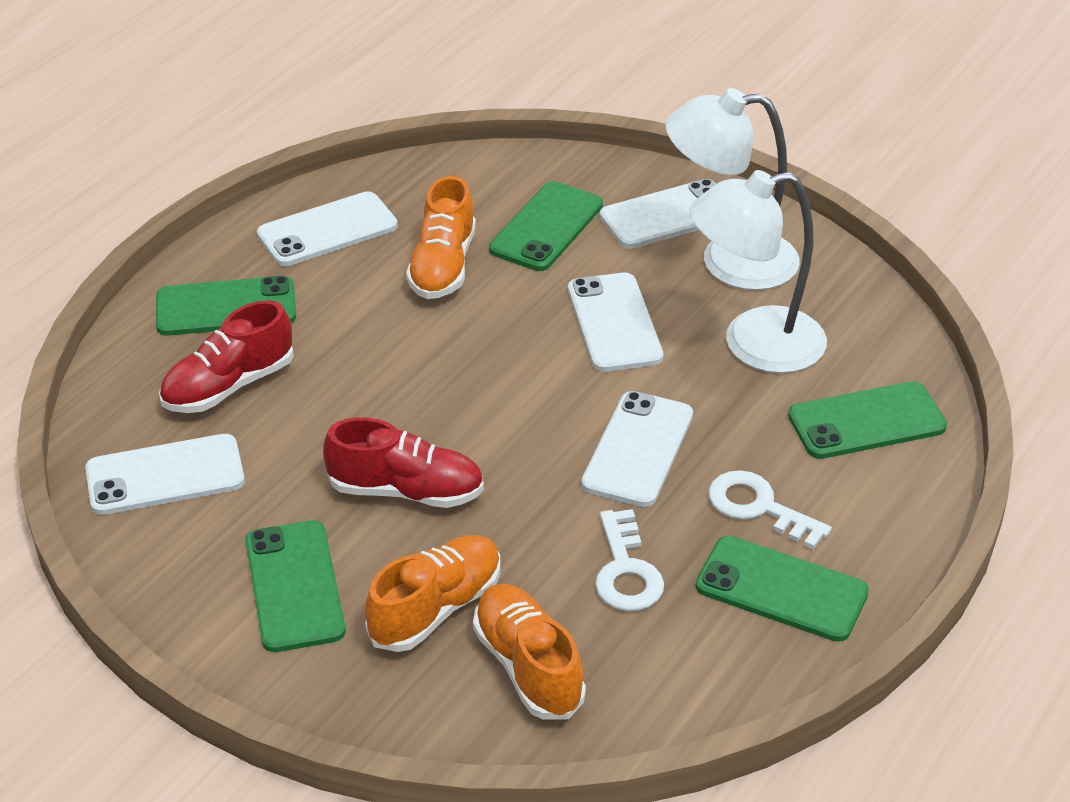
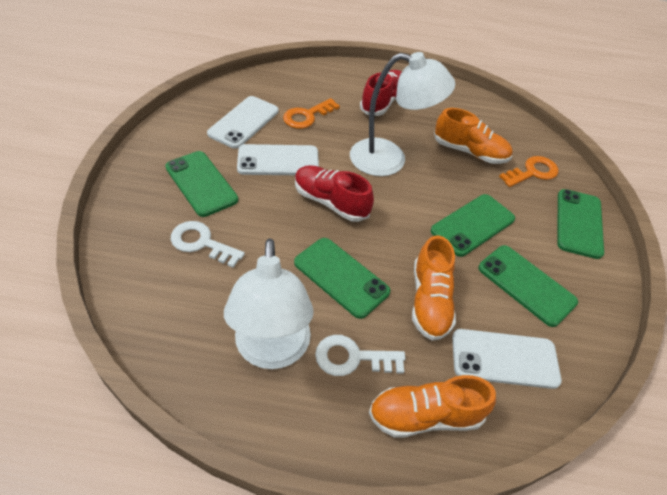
orange key: none = 0 -> [283,98,340,129] [499,156,558,187] = 2
white phone: [85,434,245,515] [257,191,398,266] [568,273,663,372] [581,391,693,507] [600,179,716,249] = 5 -> [207,96,279,149] [237,144,319,175] [452,329,562,389] = 3

